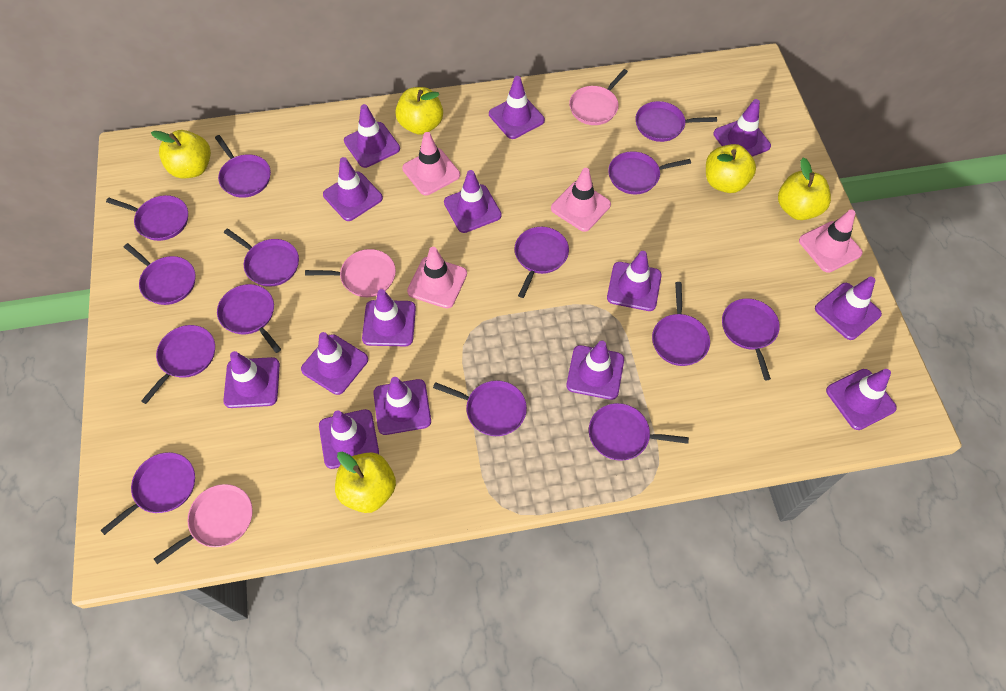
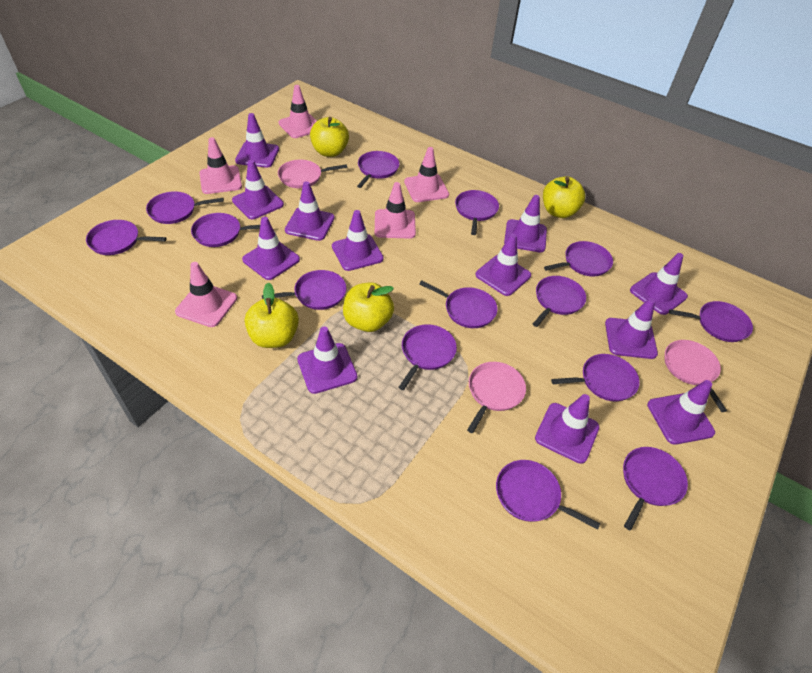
pink traffic cone: [402,132,460,196] [407,247,467,309] [551,168,611,232] [799,210,863,273] = 4 -> [175,262,237,327] [199,137,242,194] [278,85,317,138] [375,182,416,239] [404,147,449,202] = 5
purple traffic cone: [223,351,280,408] [301,332,368,395] [319,409,379,469] [323,157,383,221] [344,104,400,168] [362,289,416,346] [373,377,431,435] [444,170,502,233] [489,76,545,139] [567,341,624,400] [607,251,662,311] [713,99,771,157] [815,277,882,340] [826,369,897,430] = 14 -> [232,160,284,219] [235,113,279,168] [242,217,300,280] [285,181,335,241] [297,327,358,394] [332,210,384,271] [476,234,531,296] [504,195,547,252] [535,394,599,464] [605,298,658,359] [630,253,688,315] [647,380,715,445] = 12
yellow apple: [151,130,211,178] [335,451,396,513] [395,87,443,135] [706,144,756,193] [778,158,831,220] = 5 -> [245,283,299,348] [310,117,349,157] [343,282,394,332] [543,176,585,218] = 4

